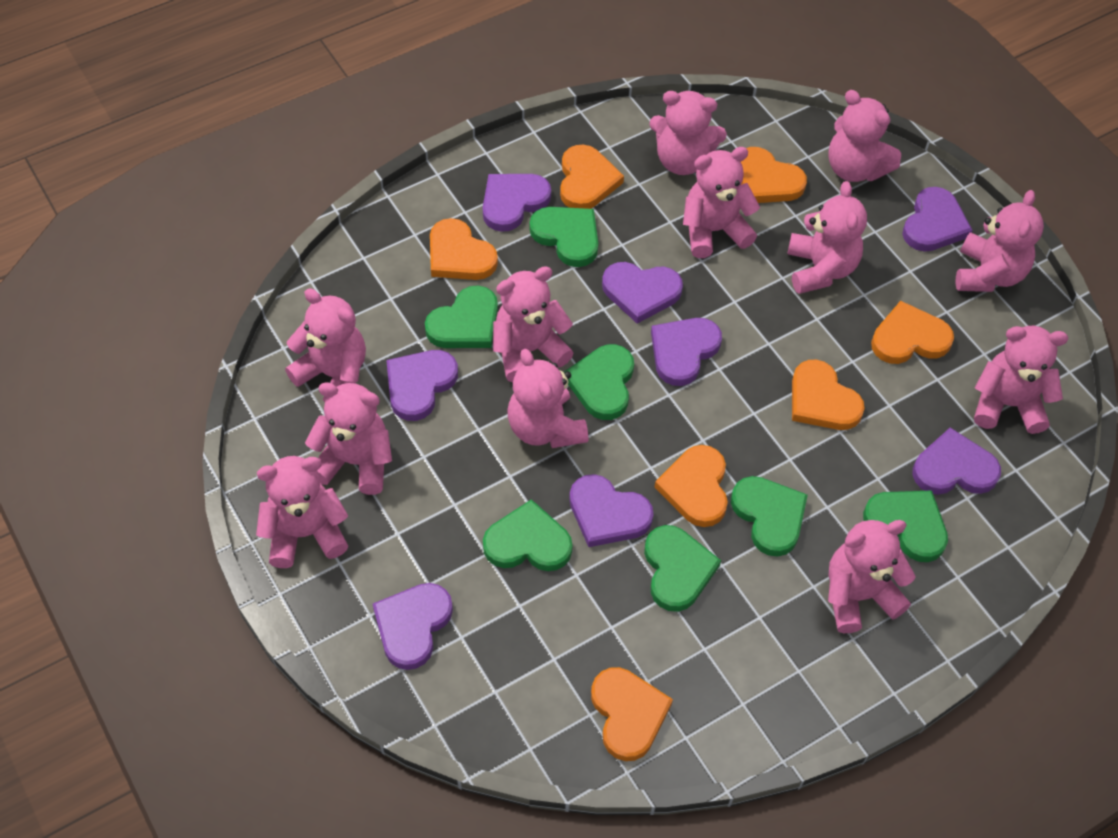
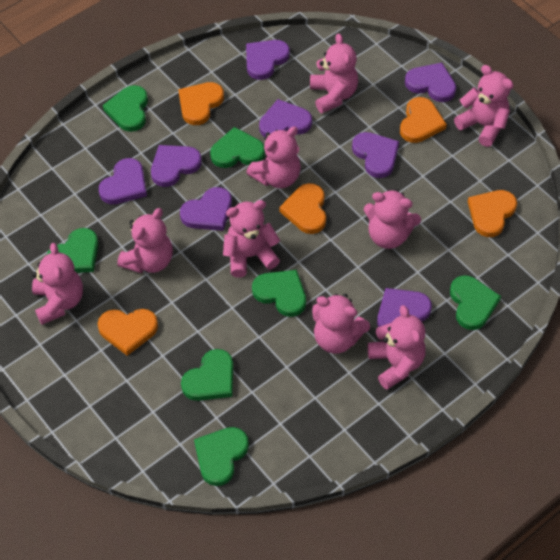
orange heart: [430,218,498,280] [560,145,624,209] [591,667,673,761] [654,445,728,527] [741,147,807,203] [792,359,865,430] [871,301,954,364] = 7 -> [97,309,158,356] [178,82,224,125] [279,183,326,234] [400,97,447,143] [468,190,517,237] = 5
pink teddy bear: [256,456,348,568] [285,288,366,402] [305,382,392,495] [493,266,574,382] [508,349,588,448] [649,91,727,175] [683,147,760,258] [787,181,867,294] [828,90,901,182] [828,520,915,633] [956,190,1044,292] [974,326,1068,434] = 12 -> [32,243,83,325] [117,208,173,273] [223,200,280,278] [246,126,301,188] [310,34,358,113] [312,293,370,354] [364,189,421,249] [368,305,426,390] [454,65,514,147] = 9

